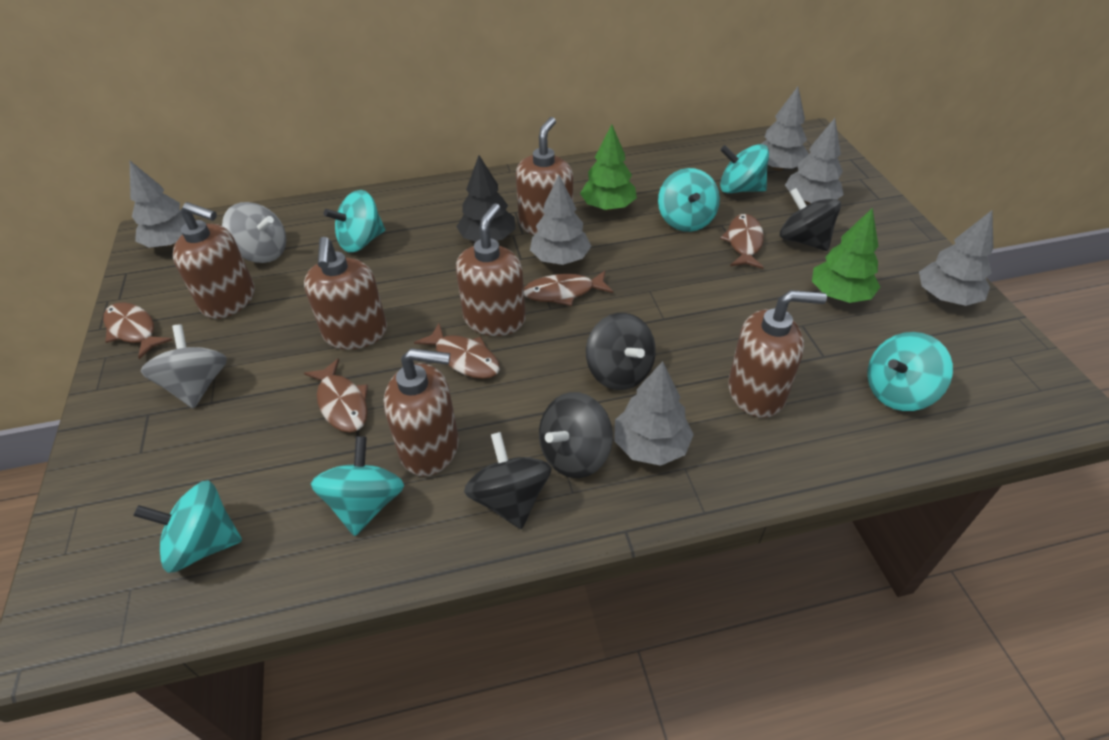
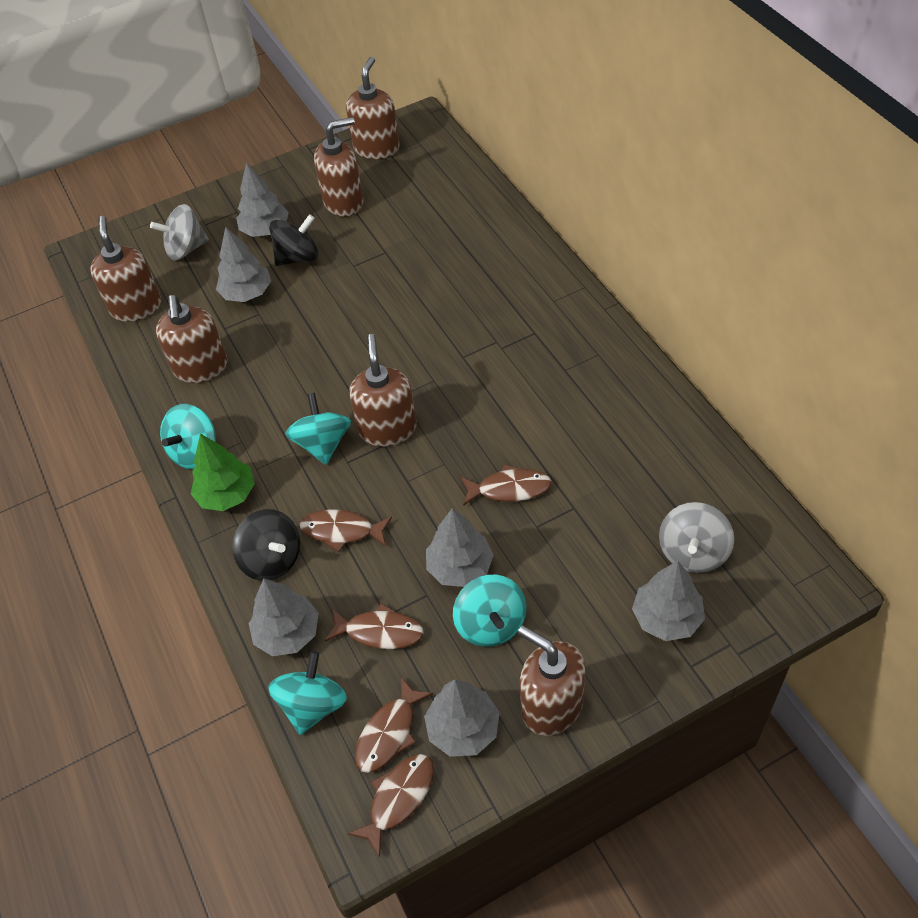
black spinning top: [464,432,552,529] [539,392,613,478] [586,313,656,390] [780,188,841,251] = 4 -> [232,509,300,581] [269,214,319,266] = 2
black tree: [456,156,515,242] = 1 -> none = 0
green tree: [580,124,637,211] [812,208,880,303] = 2 -> [191,434,255,511] = 1
turquoise spinning top: [133,480,242,573] [311,436,404,536] [324,190,385,252] [658,168,720,232] [720,144,769,193] [868,332,953,411] = 6 -> [160,404,216,469] [268,651,347,735] [285,393,351,465] [453,575,527,647] = 4

